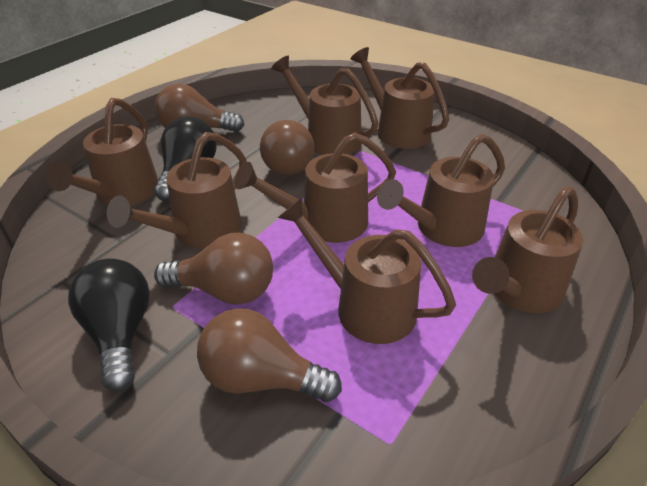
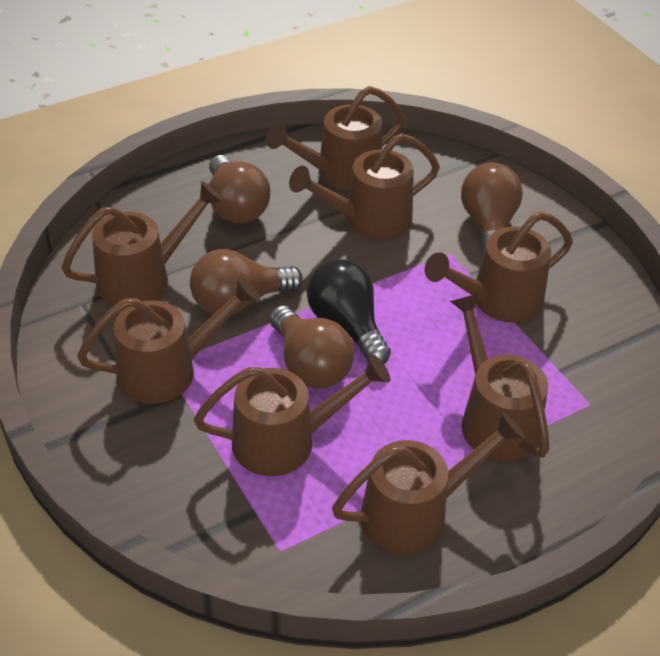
black light bulb: [68,258,150,391] [154,116,217,201] = 2 -> [307,259,391,364] = 1

